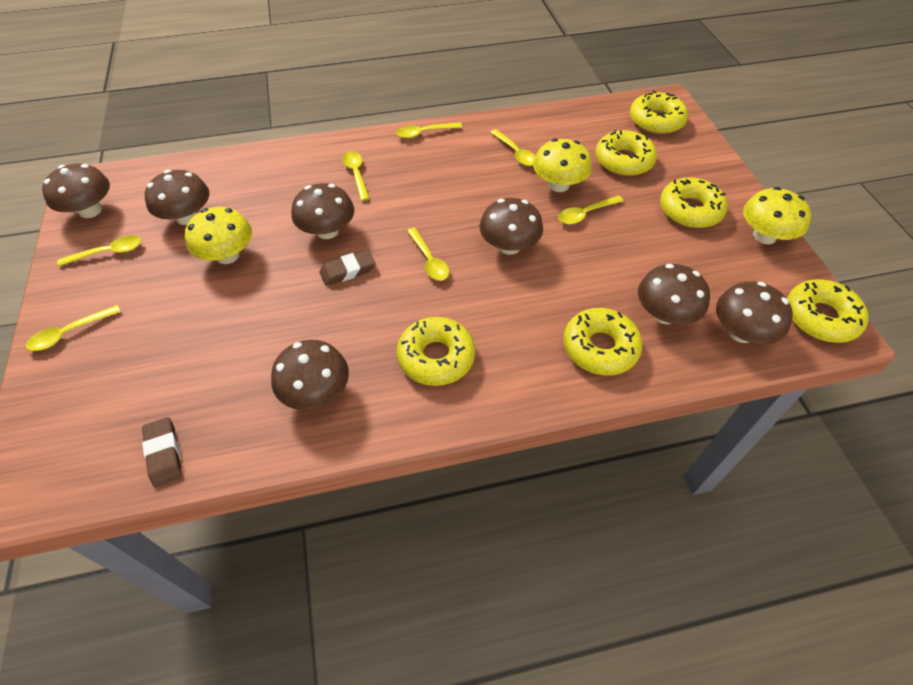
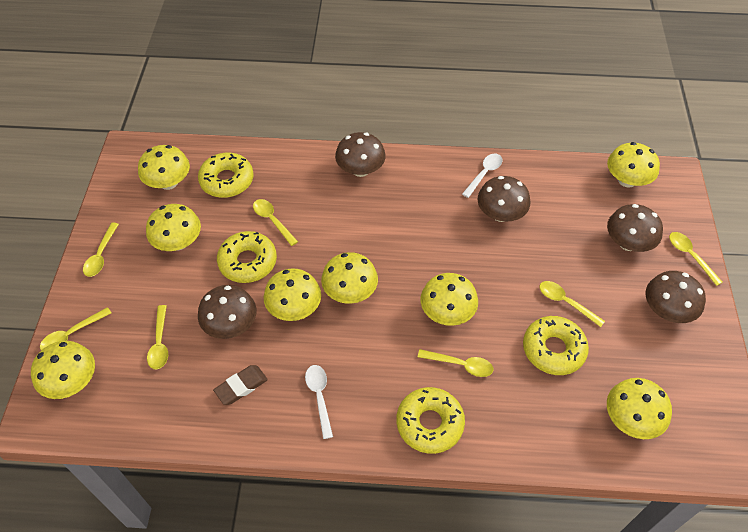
brown eraser: [142,417,182,487] [319,249,375,286] = 2 -> [213,365,268,405] = 1
brown mushroom: [42,163,110,218] [145,170,210,225] [271,340,349,410] [291,183,354,239] [480,198,543,255] [638,264,710,324] [716,282,793,344] = 7 -> [198,285,256,339] [335,132,386,177] [478,176,530,222] [607,204,663,252] [646,271,706,323] = 5
white spoon: none = 0 -> [305,365,333,439] [462,154,503,198] = 2
yellow donut: [397,317,475,386] [563,308,643,375] [595,130,657,176] [630,91,688,134] [660,177,728,228] [787,279,869,343] = 6 -> [198,153,254,198] [217,231,277,283] [397,387,465,454] [523,316,589,375] = 4
yellow mushroom: [185,207,252,264] [533,139,592,192] [743,187,811,244] = 3 -> [31,341,95,399] [138,145,190,190] [146,204,201,251] [264,268,321,321] [321,252,378,304] [421,273,478,326] [607,142,660,188] [607,378,672,439] = 8

